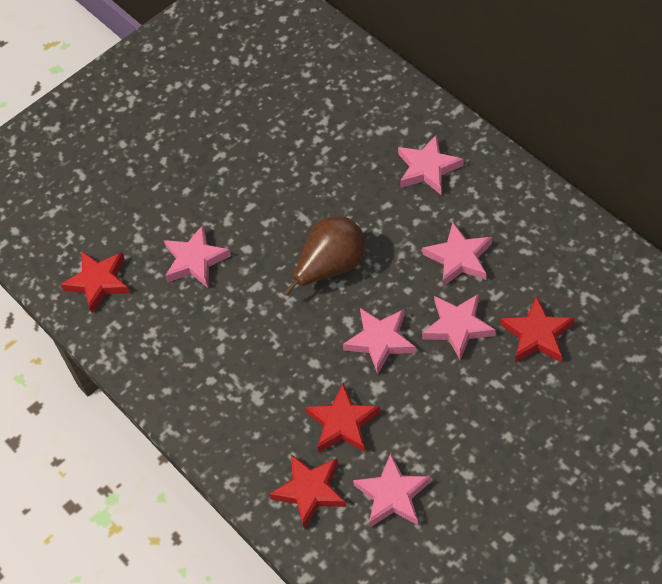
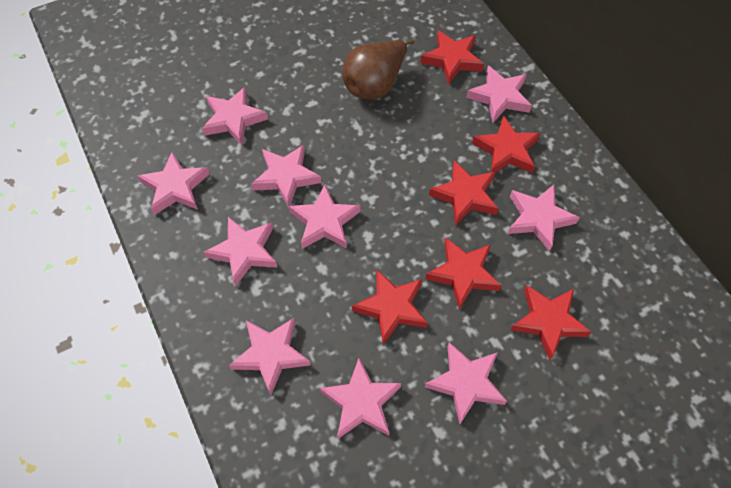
pink star: [164,225,231,288] [343,308,416,374] [353,453,431,527] [398,134,463,195] [422,222,492,286] [422,294,495,360] = 6 -> [138,152,210,215] [202,87,268,146] [204,217,278,287] [229,318,311,395] [251,145,322,207] [289,185,360,249] [320,358,401,439] [425,342,507,424] [466,66,532,122] [508,185,580,252] = 10
red star: [60,251,131,313] [269,454,347,529] [305,383,380,452] [500,296,574,362] = 4 -> [352,270,428,345] [420,30,484,85] [425,238,502,309] [429,160,499,226] [472,115,541,173] [510,285,591,360] = 6

